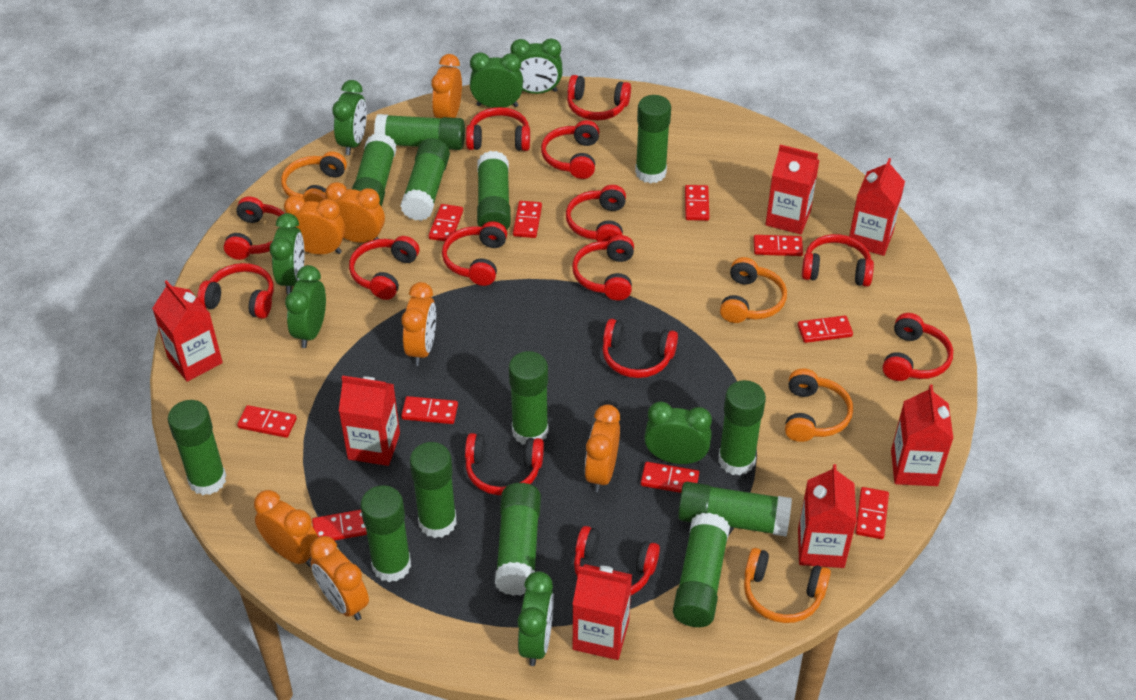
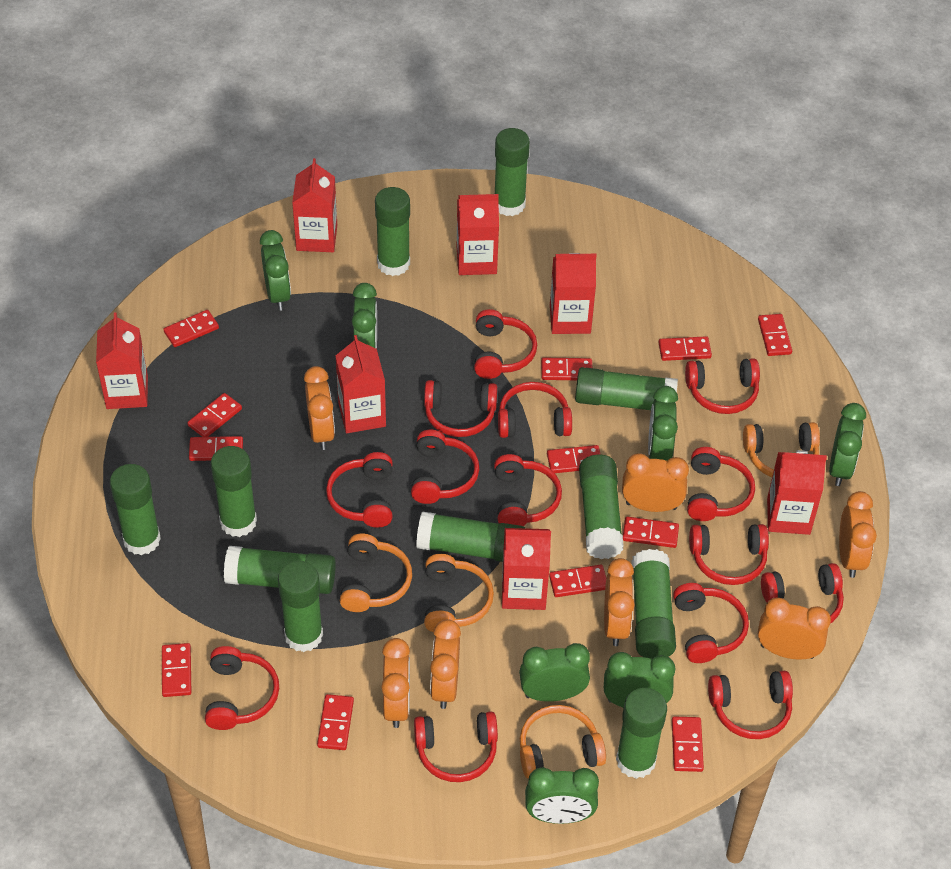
green glue stick: [168,400,226,495] [352,133,396,207] [360,485,411,582] [374,114,465,150] [400,138,450,221] [410,442,457,538] [477,151,511,230] [495,483,541,596] [509,351,548,445] [635,95,671,183] [673,513,730,627] [678,482,792,537] [718,380,766,476] = 13 -> [110,464,161,555] [211,446,257,537] [224,546,336,594] [278,561,323,652] [375,187,410,276] [416,512,525,562] [495,128,530,216] [575,367,678,410] [579,455,624,559] [616,688,667,779] [632,549,676,659] = 11
red domino: [237,405,297,438] [312,510,367,541] [401,396,458,424] [429,204,463,241] [513,201,542,238] [641,462,699,493] [685,185,709,221] [753,235,803,256] [798,316,853,343] [855,487,889,539] = 10 -> [162,643,191,697] [163,310,219,347] [188,393,242,437] [189,436,243,461] [317,694,354,750] [541,358,592,380] [547,445,601,473] [549,565,606,597] [623,516,679,548] [658,336,712,361] [672,716,704,772] [758,314,792,356] = 12

